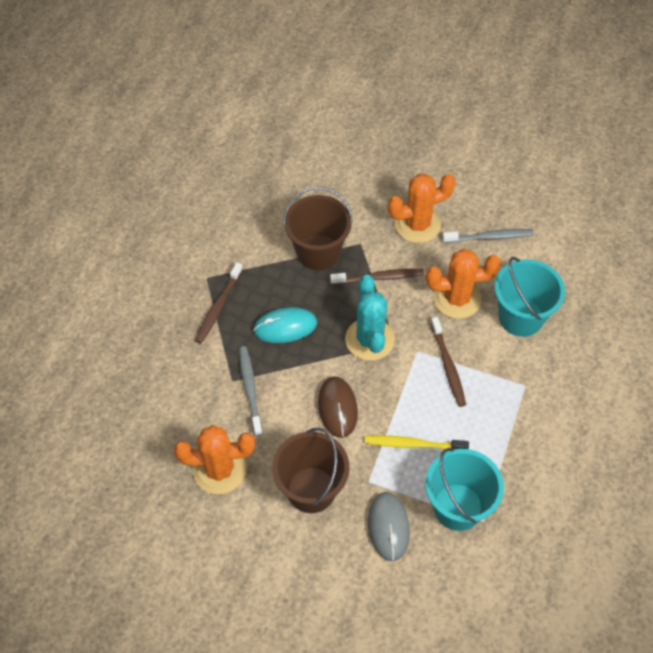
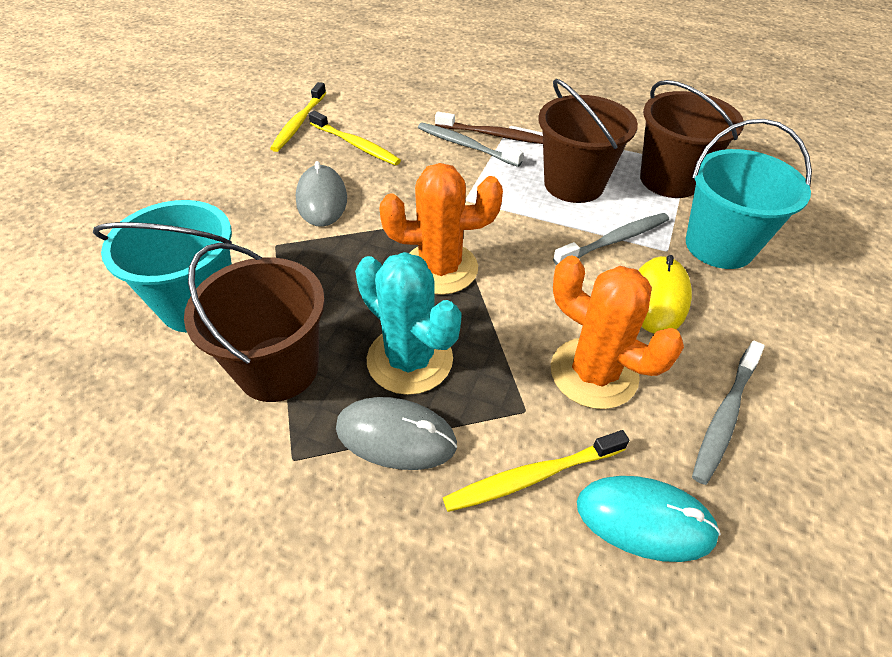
brown bucket: [272,428,349,513] [283,186,353,270] = 2 -> [184,243,325,402] [538,79,638,203] [640,80,744,198] = 3
brown mouse: [318,376,358,438] = 1 -> none = 0
brown toothbrush: [195,262,243,343] [330,269,424,285] [431,317,466,407] = 3 -> [435,112,543,144] = 1
grey mouse: [368,492,410,561] = 1 -> [296,161,347,227] [336,397,457,470] = 2
grey toothbrush: [239,346,263,436] [442,229,534,243] = 2 -> [418,123,523,167] [553,213,669,265] [692,341,765,485] = 3
orange cactus: [174,425,255,494] [388,174,456,243] [426,249,501,319] = 3 -> [380,163,503,295] [551,255,684,409] = 2
yellow mouse: none = 0 -> [638,255,692,334] = 1
yellow toothbrush: [365,435,469,449] = 1 -> [270,82,326,152] [309,111,401,166] [443,430,629,512] = 3

